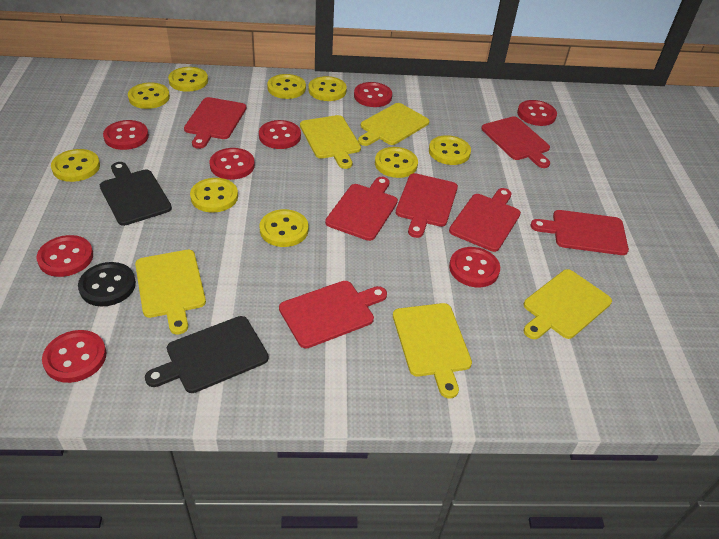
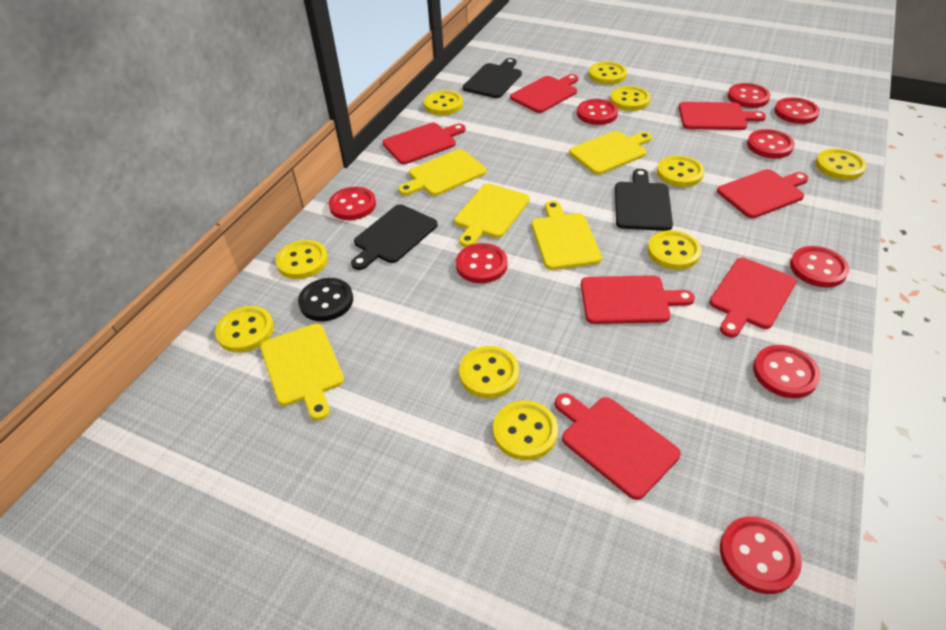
black cutting board: [100,162,172,226] [145,316,269,393] = 2 -> [351,204,438,270] [463,58,522,98] [615,169,673,231] = 3
red button: [37,235,93,277] [42,330,106,383] [103,120,149,150] [210,148,255,180] [259,120,301,149] [354,82,392,107] [449,247,500,287] [517,100,557,126] = 8 -> [329,187,376,220] [456,243,507,283] [577,99,618,125] [720,516,802,594] [727,83,770,108] [747,129,795,159] [753,345,821,398] [774,97,820,124] [790,246,849,288] = 9
yellow button: [51,149,100,182] [128,82,170,109] [168,67,208,92] [190,178,238,213] [260,209,308,247] [267,74,306,99] [308,76,347,101] [375,147,418,178] [429,135,471,165] = 9 -> [215,306,274,352] [276,240,328,279] [424,90,463,115] [459,346,519,398] [493,401,558,460] [589,62,627,85] [610,86,651,111] [648,230,702,270] [657,155,704,187] [816,149,867,180] = 10

